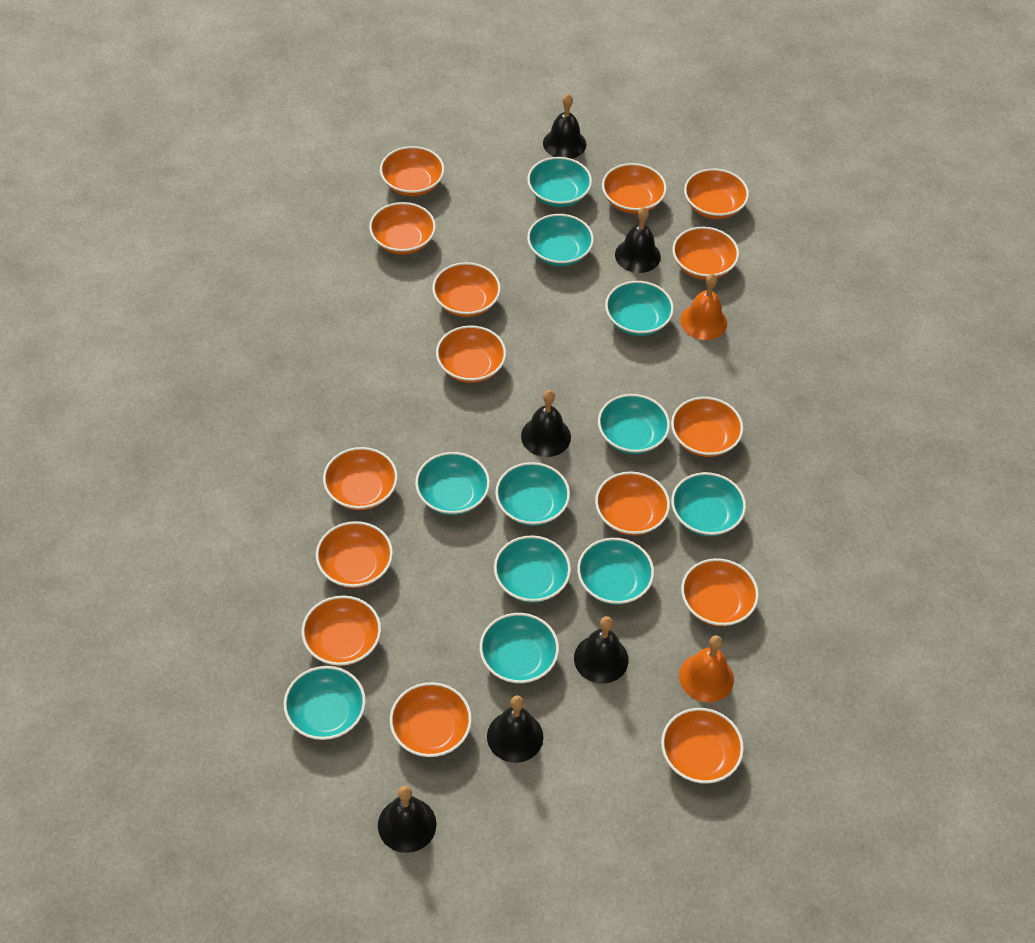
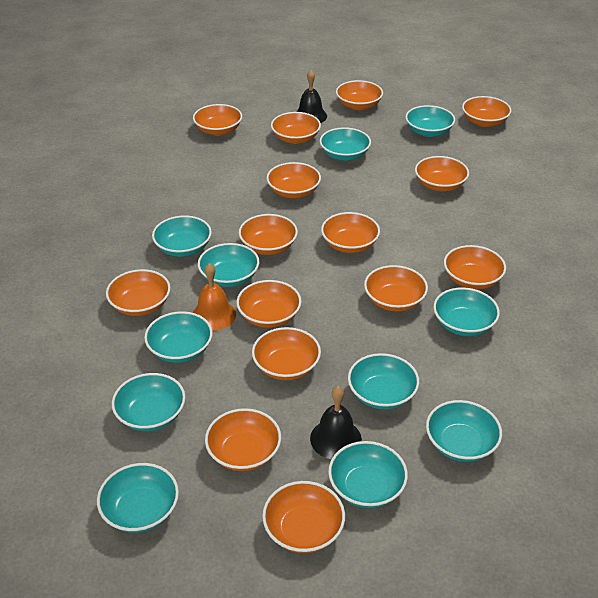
black bell: [378,786,437,853] [487,695,543,763] [521,390,571,457] [543,94,586,159] [574,616,629,684] [615,207,661,273] = 6 -> [296,70,327,123] [310,386,362,459] = 2
orange bell: [679,635,734,702] [680,274,728,340] = 2 -> [193,263,236,331] = 1

